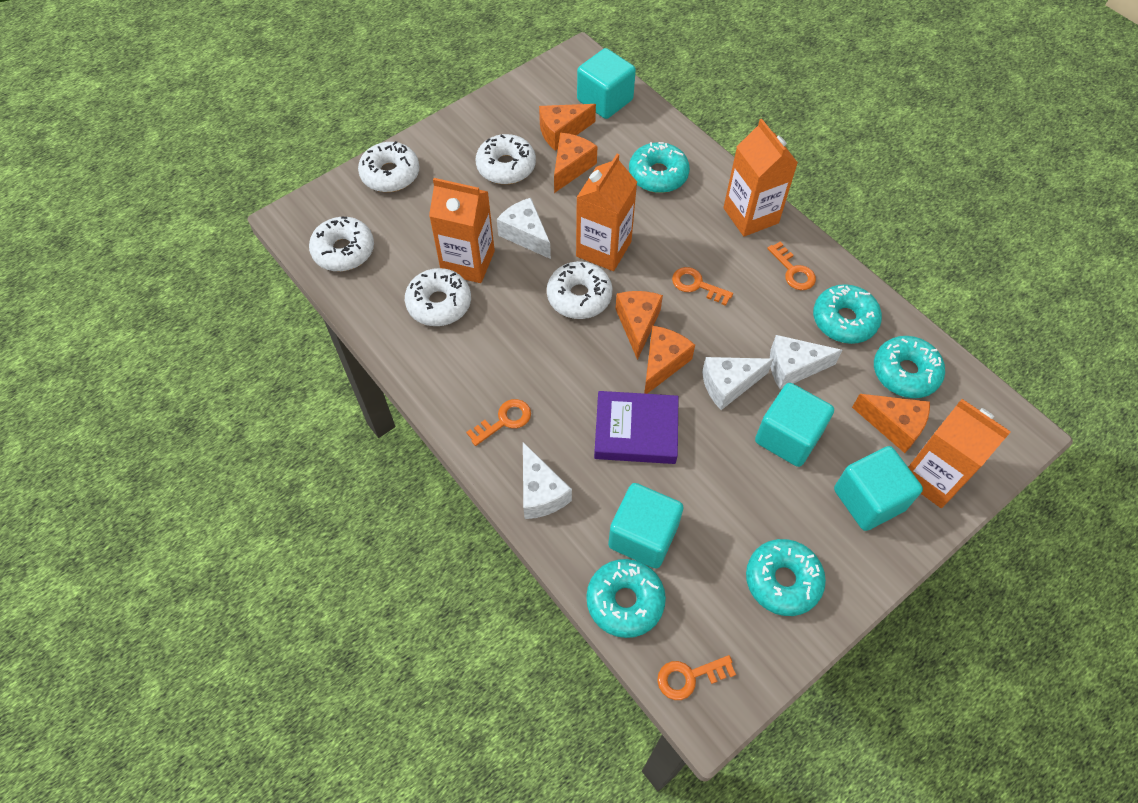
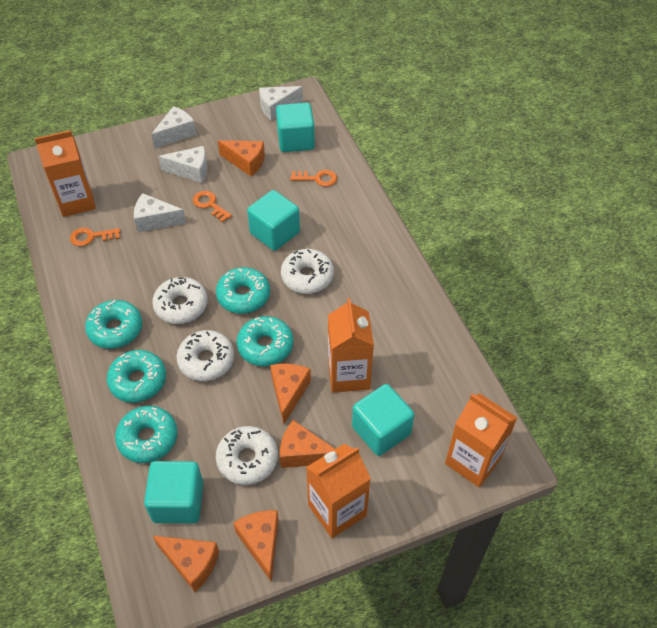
orange key: [466,399,531,446] [657,655,736,700] [672,267,733,306] [767,241,816,290] = 4 -> [70,228,120,246] [193,191,232,223] [290,170,337,187] = 3
purple book: [594,391,678,464] = 1 -> none = 0
white donut: [309,217,374,271] [358,141,420,192] [405,268,471,326] [476,134,536,184] [547,261,612,319] = 5 -> [152,277,208,324] [177,330,234,381] [216,426,278,485] [281,249,334,294] = 4

